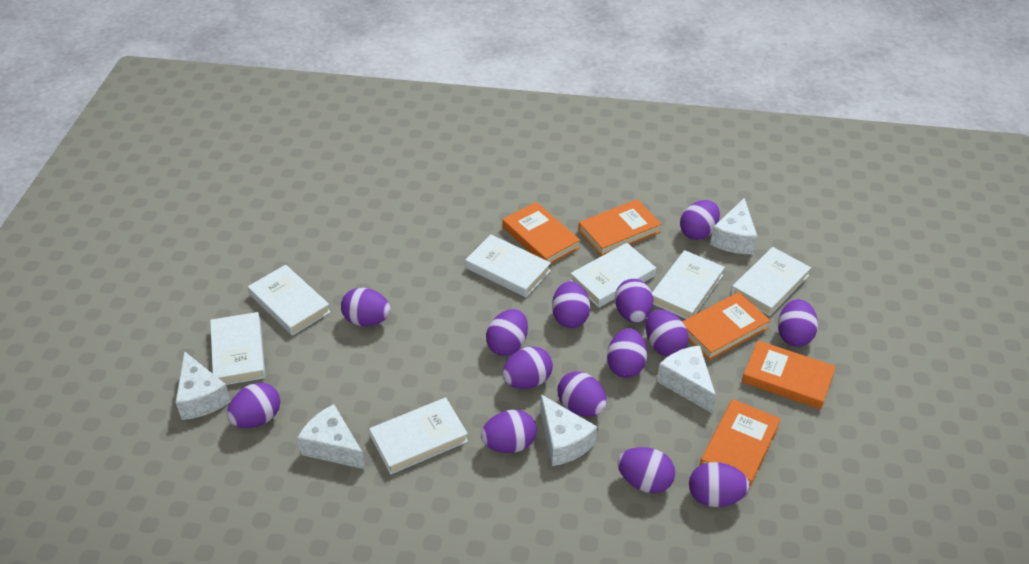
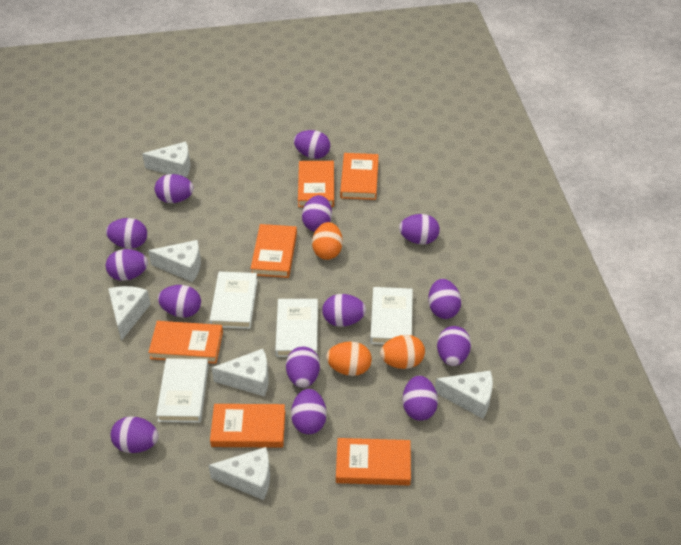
orange book: [502,202,580,264] [579,199,662,256] [682,292,770,361] [700,399,781,488] [742,340,836,410] = 5 -> [148,321,223,364] [210,404,285,448] [250,224,297,278] [298,161,334,207] [336,438,411,485] [340,153,379,200] = 6
orange egg: none = 0 -> [312,222,343,260] [326,341,372,376] [380,335,425,369] = 3
white book: [210,312,266,385] [248,265,330,336] [369,397,468,475] [465,235,551,297] [571,243,656,308] [652,250,725,319] [731,247,811,316] = 7 -> [156,358,209,423] [210,272,258,329] [275,299,318,357] [370,287,413,344] = 4
white cheese: [175,351,231,420] [297,404,366,470] [540,395,597,466] [657,345,716,413] [710,198,757,254] = 5 -> [108,286,151,341] [142,142,190,178] [148,240,201,282] [209,447,270,500] [212,349,269,397] [435,370,493,419] = 6

